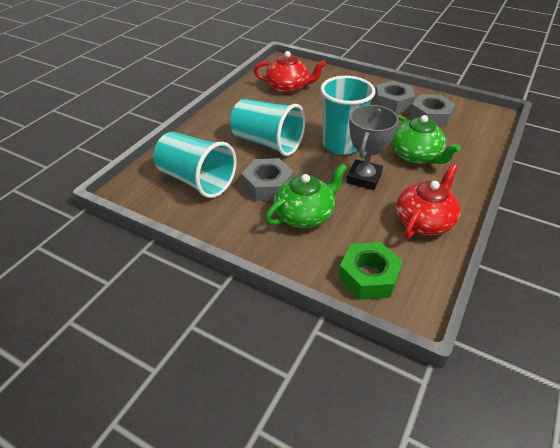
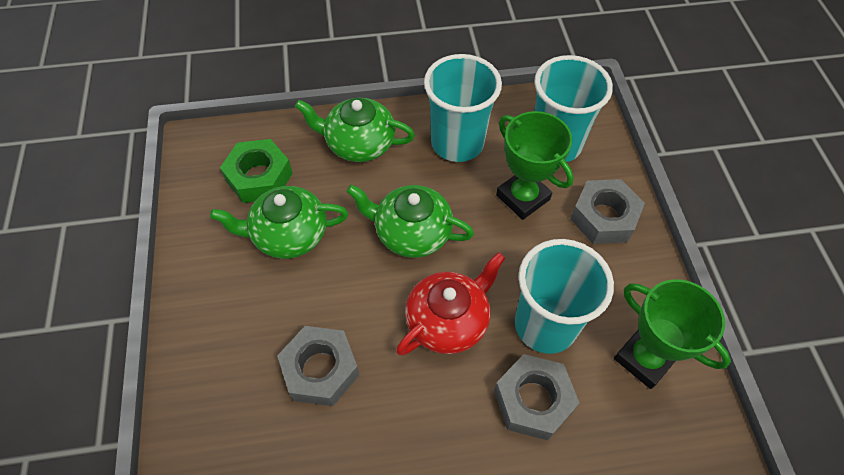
green teapot: [265,164,347,228] [392,115,461,164] = 2 -> [210,186,348,259] [295,98,415,162] [347,185,474,258] = 3
green trophy: none = 0 -> [496,111,574,220] [614,279,731,389] = 2
grey trophy: [346,105,399,190] = 1 -> none = 0
red teapot: [254,51,326,93] [396,164,460,238] = 2 -> [396,252,505,356] = 1

